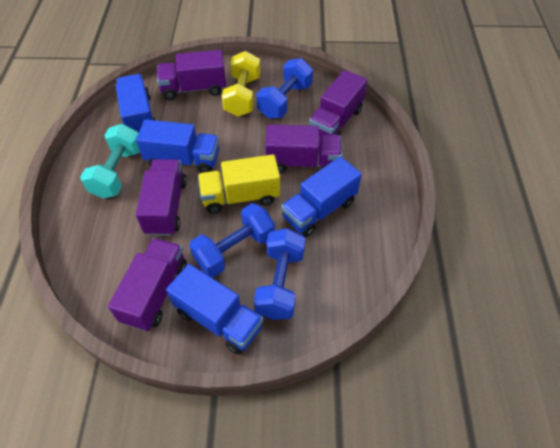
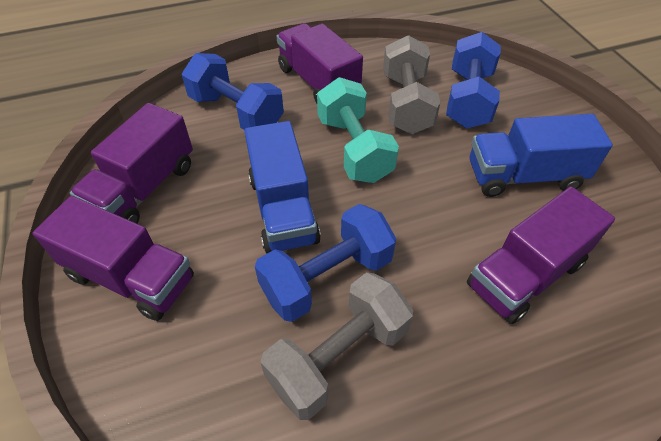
blue truck: [116,74,155,133] [136,119,219,173] [166,264,263,355] [281,157,362,237] = 4 -> [244,121,321,253] [470,114,613,197] = 2
grey dumbbell: none = 0 -> [260,272,413,420] [383,35,440,134] = 2
purple truck: [108,238,187,331] [136,159,187,236] [157,50,226,100] [265,124,342,173] [309,70,367,137] = 5 -> [32,196,194,321] [70,103,193,223] [276,23,363,103] [467,187,615,324] = 4
yellow dumbbell: [222,51,260,117] = 1 -> none = 0
yellow truck: [198,154,280,214] = 1 -> none = 0

